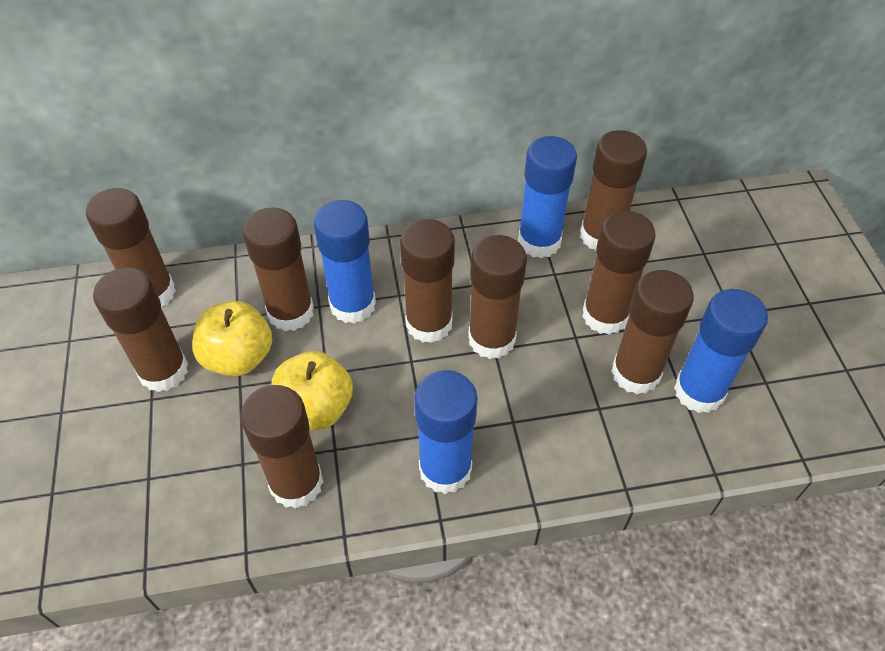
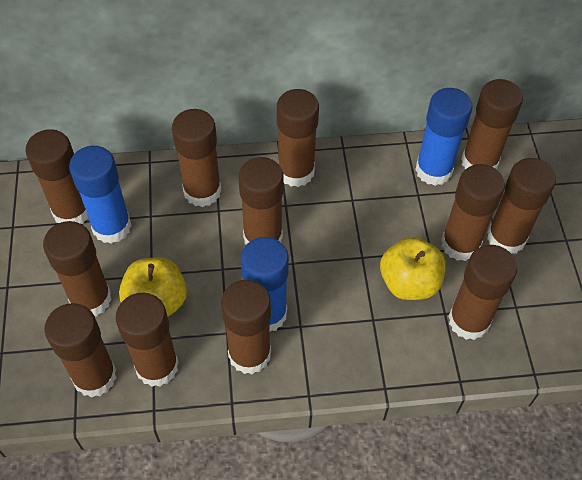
blue glue stick: [314,200,376,324] [414,370,478,494] [518,136,577,258] [674,289,768,413] = 4 -> [69,146,132,244] [241,237,289,331] [415,88,473,186] = 3
brown glue stick: [86,188,176,308] [93,268,188,392] [240,385,323,509] [243,207,314,331] [400,219,455,343] [468,235,527,359] [580,130,647,250] [582,211,656,335] [611,270,694,394] = 9 -> [25,129,89,224] [43,221,112,317] [44,303,117,398] [116,293,179,387] [172,109,221,207] [221,280,271,374] [239,157,284,245] [277,89,319,187] [441,164,505,261] [448,245,518,340] [461,79,523,169] [487,158,556,254] = 12

